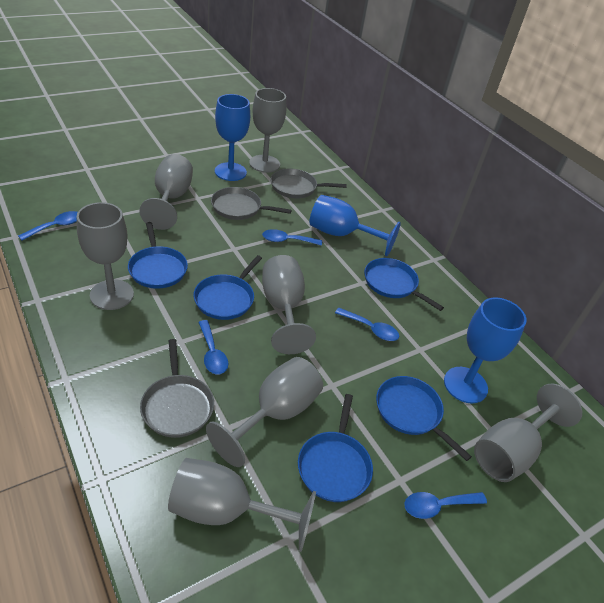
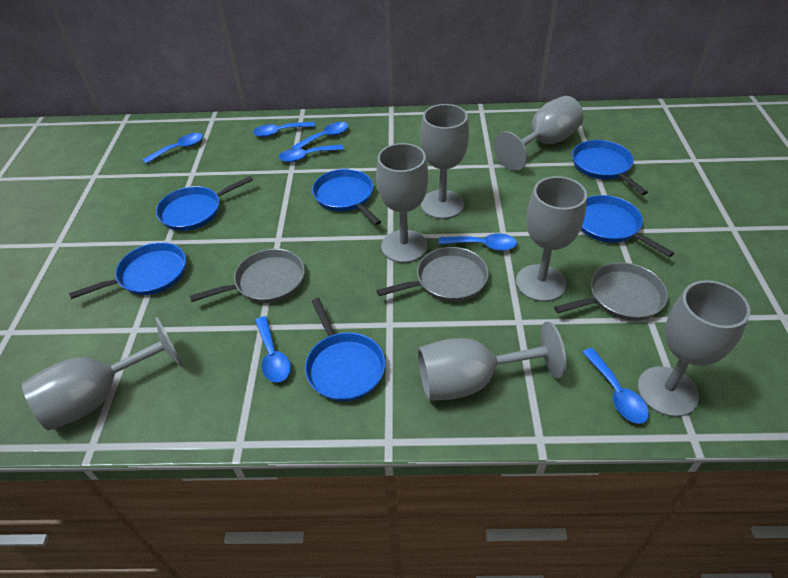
blue goblet: [215,94,250,181] [310,195,401,256] [444,297,526,403] = 3 -> none = 0
blue pan: [128,222,188,289] [194,255,262,320] [298,394,373,502] [364,258,444,311] [376,376,472,461] = 5 -> [69,242,186,299] [156,176,253,231] [305,298,386,401] [312,169,381,225] [572,140,648,195] [581,195,674,257] = 6
blue spoon: [18,211,78,241] [198,320,228,374] [262,229,322,246] [335,308,399,341] [404,492,487,519] = 5 -> [143,133,203,164] [253,122,315,137] [255,316,291,383] [279,144,344,162] [292,122,348,149] [439,233,517,251] [582,348,649,424] = 7

